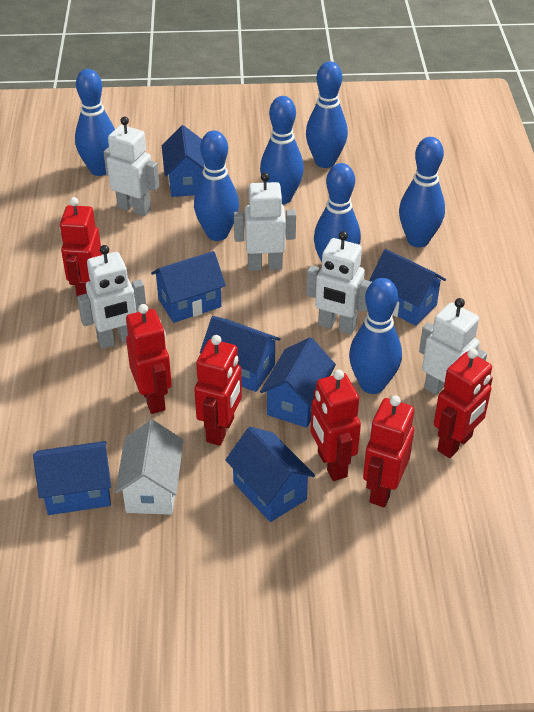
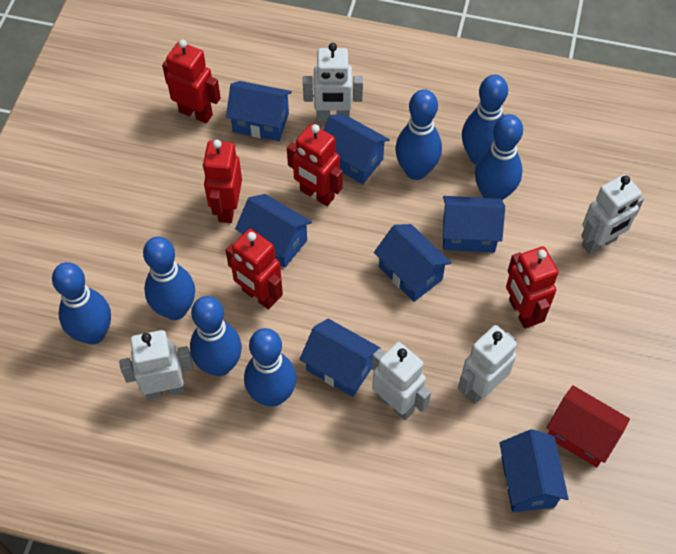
red house: none = 0 -> [547,385,630,467] = 1
red robot: [60,197,102,300] [126,304,172,414] [194,335,242,446] [310,370,361,481] [363,395,414,507] [434,348,493,458] = 6 -> [162,39,221,123] [202,139,242,223] [225,229,283,310] [287,124,343,206] [506,246,559,329] = 5
white house: [115,420,183,515] = 1 -> none = 0

